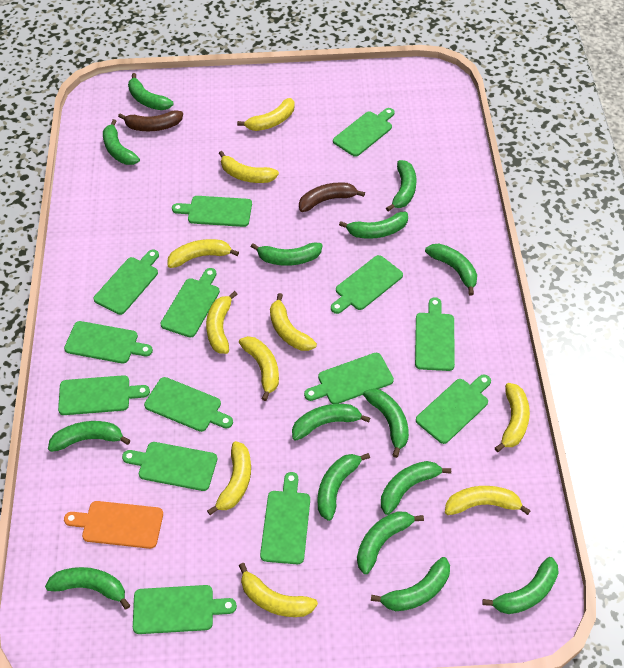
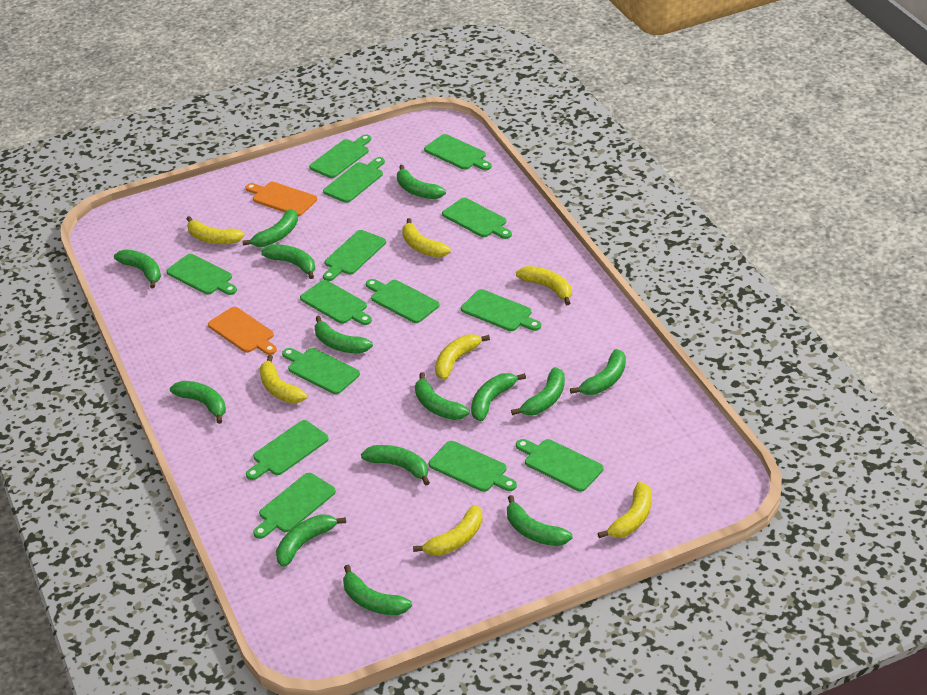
brown banana: [118,110,183,131] [299,182,365,212] = 2 -> none = 0
green banana: [45,567,130,609] [48,421,130,452] [103,119,140,165] [128,73,174,110] [251,243,323,266] [292,404,370,441] [318,453,370,521] [339,212,408,239] [357,511,424,574] [363,389,409,458] [371,557,450,611] [381,461,451,515] [386,160,416,211] [425,244,477,296] [482,557,559,614] = 15 -> [114,250,161,288] [170,381,226,424] [242,209,298,247] [261,244,315,279] [276,514,346,567] [315,316,373,353] [343,565,412,615] [361,445,430,485] [397,165,446,199] [415,373,470,420] [471,373,526,421] [507,495,573,546] [511,367,565,415] [570,349,626,395] = 14
orange cutting board: [64,501,163,549] = 1 -> [208,307,277,355] [245,182,317,216] = 2
yellow banana: [168,239,239,268] [206,291,238,354] [207,441,251,515] [219,151,279,183] [237,98,295,131] [239,336,279,401] [239,563,318,617] [270,293,317,351] [445,486,531,515] [495,383,530,452] = 10 -> [187,216,245,244] [259,355,307,403] [402,218,451,257] [413,505,483,556] [435,334,490,380] [516,266,571,305] [598,482,652,538] = 7

